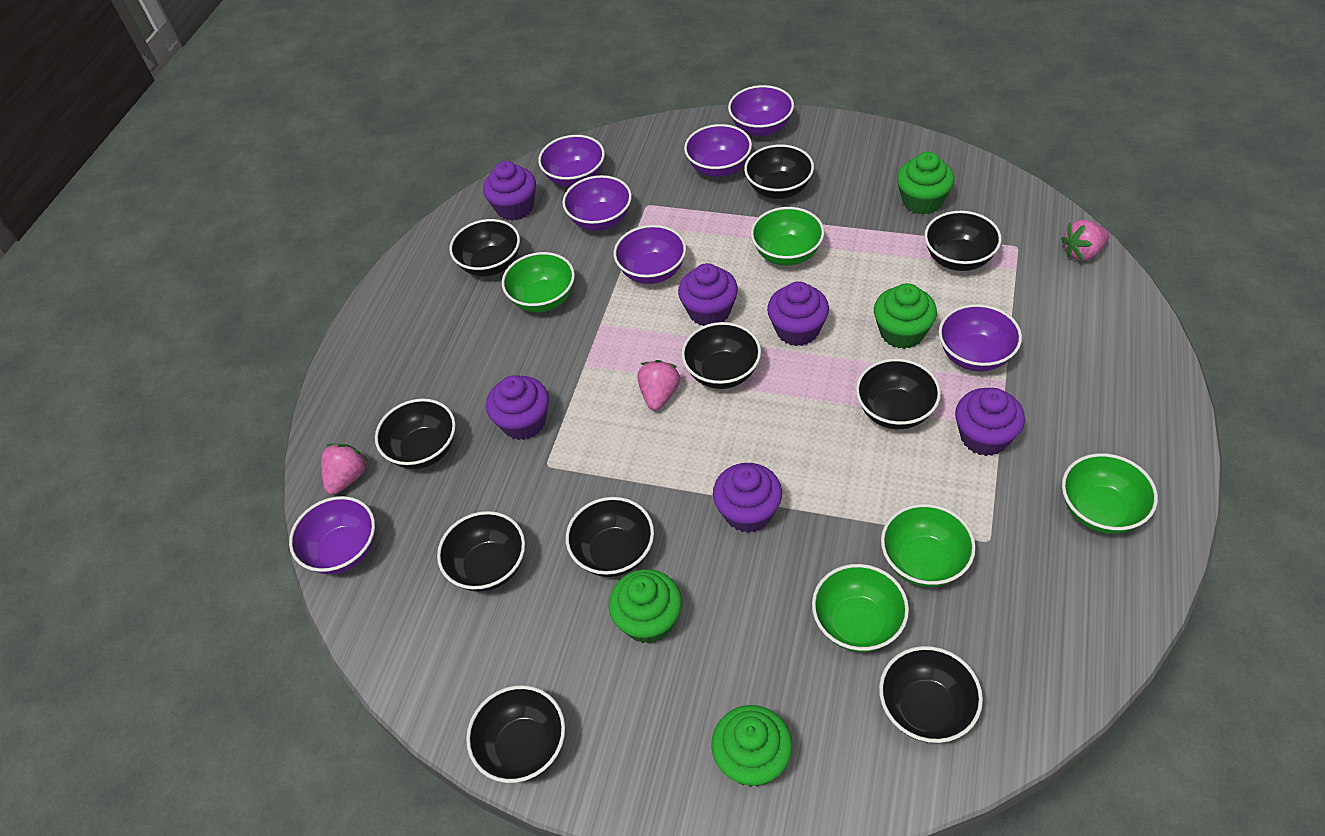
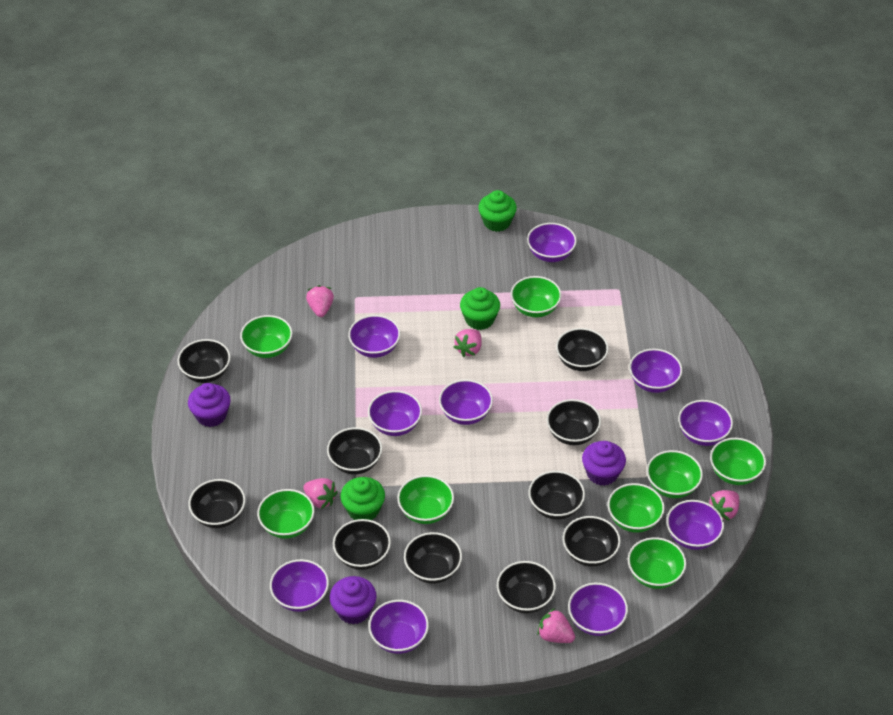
green bowl: [502,252,575,312] [751,207,824,266] [812,564,909,652] [881,504,976,587] [1062,453,1158,534] = 5 -> [240,315,292,358] [257,489,314,539] [397,475,454,524] [511,276,562,317] [608,483,665,533] [628,537,686,589] [647,450,703,498] [710,438,766,485] = 8
green cupcake: [608,569,682,644] [711,705,792,787] [874,283,937,349] [897,152,954,215] = 4 -> [341,477,385,520] [460,287,500,330] [478,190,517,232] = 3
pink strawberry: [321,444,369,495] [638,360,680,410] [1061,220,1109,261] = 3 -> [303,478,338,509] [306,285,334,317] [454,329,482,357] [537,608,575,643] [709,490,739,521] = 5
purple bowl: [289,496,375,574] [538,135,605,187] [562,175,632,231] [614,225,686,284] [684,124,752,177] [728,85,794,136] [939,304,1022,371] = 7 -> [270,559,329,612] [348,315,400,358] [368,390,422,436] [368,600,429,654] [439,379,493,425] [527,223,577,262] [568,583,628,636] [629,349,682,393] [666,500,724,550] [678,400,733,446] = 10
purple cupcake: [483,161,536,221] [486,375,549,440] [678,263,738,326] [713,463,782,533] [767,281,829,346] [955,388,1025,456] = 6 -> [188,383,231,427] [330,576,377,624] [582,441,626,486] = 3

